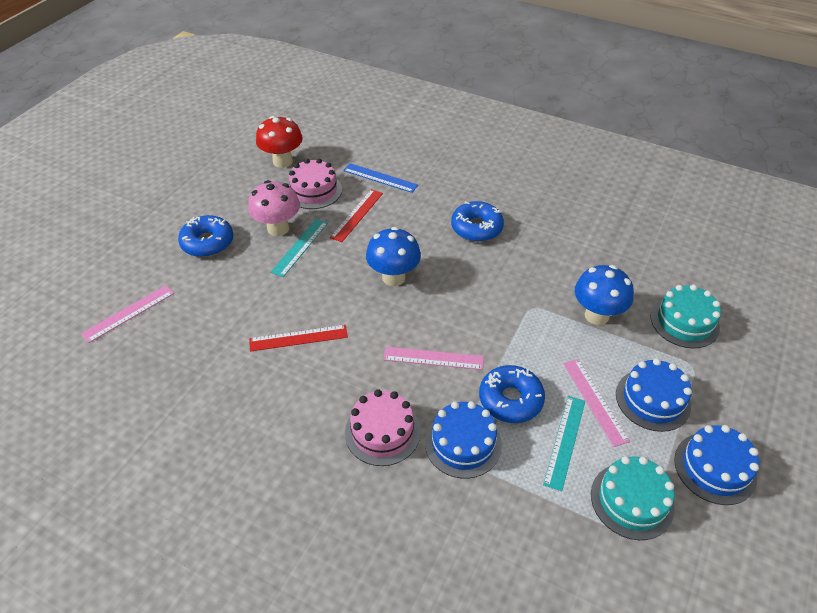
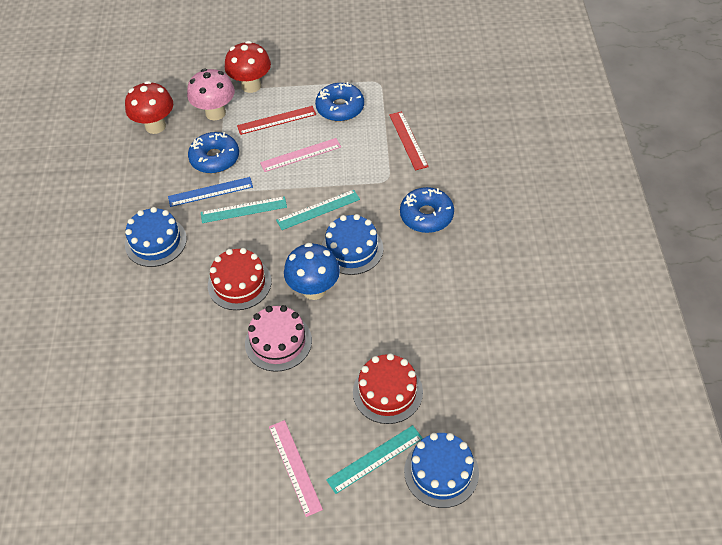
blue mushroom: [366,227,421,286] [575,265,634,325] = 2 -> [284,243,340,300] = 1
pink cake: [289,159,342,209] [345,389,421,466] = 2 -> [245,305,312,372] = 1
pink ruler: [81,285,174,343] [383,347,484,370] [563,359,630,447] = 3 -> [260,138,341,172] [269,420,323,517] = 2
red cake: none = 0 -> [208,248,272,310] [353,353,423,424] = 2
red mushroom: [256,116,303,168] = 1 -> [125,81,173,134] [225,41,271,93] = 2
turquoise cake: [591,456,675,540] [651,285,721,349] = 2 -> none = 0
turquoise ruler: [271,219,328,277] [543,396,585,491] = 2 -> [201,196,287,223] [276,190,360,230] [326,425,423,494] = 3

